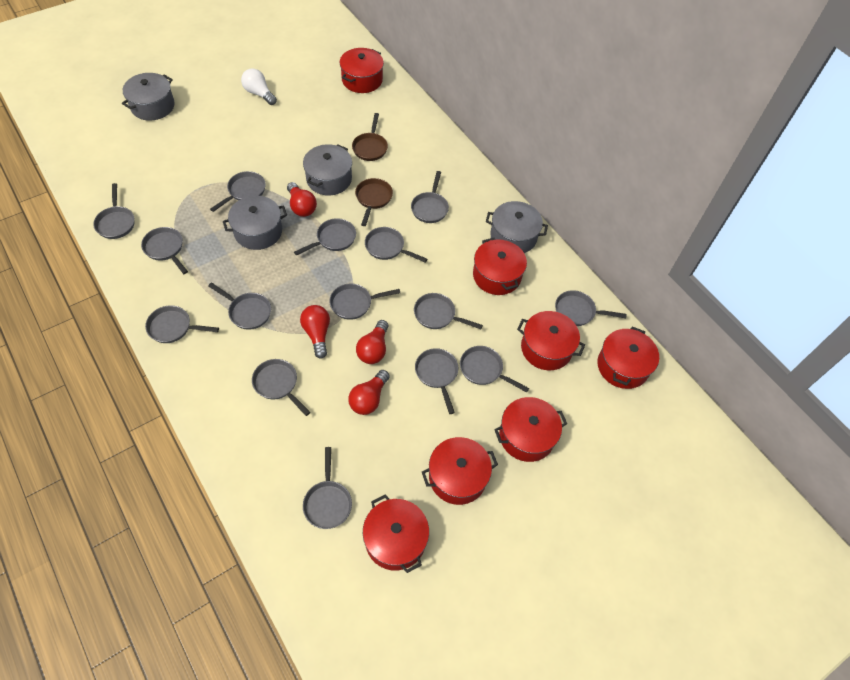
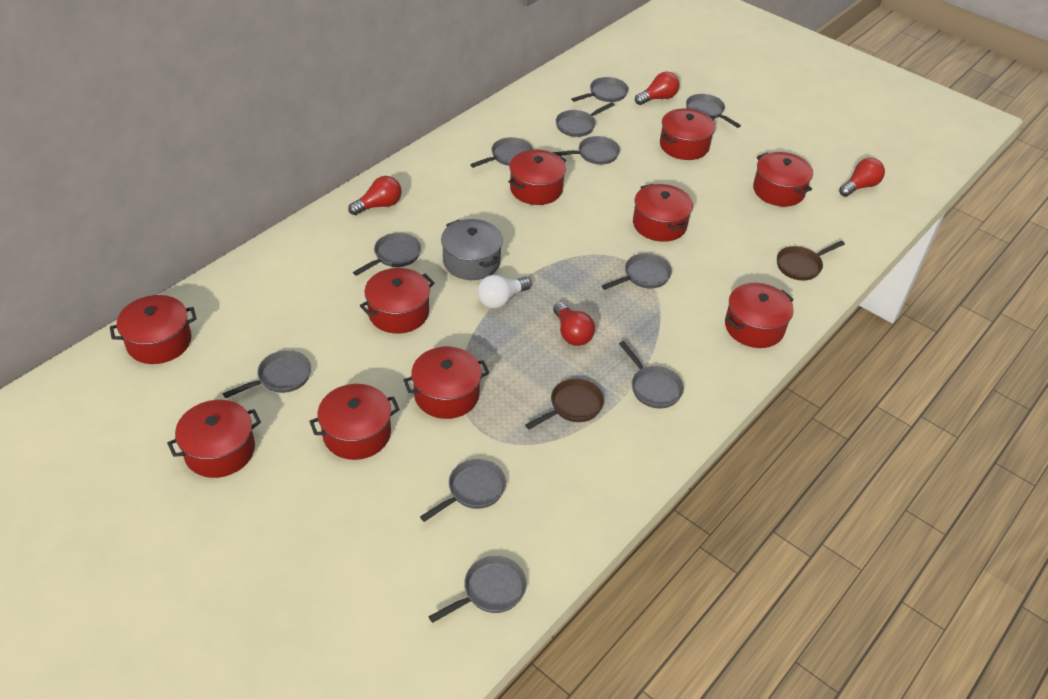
grey pan: [93,183,135,239] [141,227,188,274] [145,305,219,343] [208,283,271,330] [210,171,266,212] [252,359,311,416] [294,218,356,256] [303,447,352,529] [329,283,400,320] [365,227,427,262] [411,171,449,223] [414,293,483,329] [415,348,458,414] [460,346,529,393] [555,290,627,326] = 15 -> [223,350,311,398] [353,233,421,276] [420,459,506,522] [428,556,527,623] [470,137,533,168] [552,136,620,165] [556,102,614,137] [572,77,629,102] [602,253,672,290] [619,341,684,409] [686,94,741,128] = 11
grey pot: [122,73,175,121] [223,196,287,250] [303,144,352,195] [486,201,548,253] = 4 -> [441,219,503,280] = 1
red pot: [340,48,384,93] [363,494,429,573] [422,437,498,505] [473,238,527,295] [494,397,567,462] [517,311,585,370] [598,326,659,389] = 7 -> [110,295,197,364] [167,400,261,478] [309,384,400,460] [360,268,434,334] [403,347,489,419] [508,150,566,205] [633,184,693,242] [660,108,715,160] [725,283,794,348] [753,152,813,207] = 10

